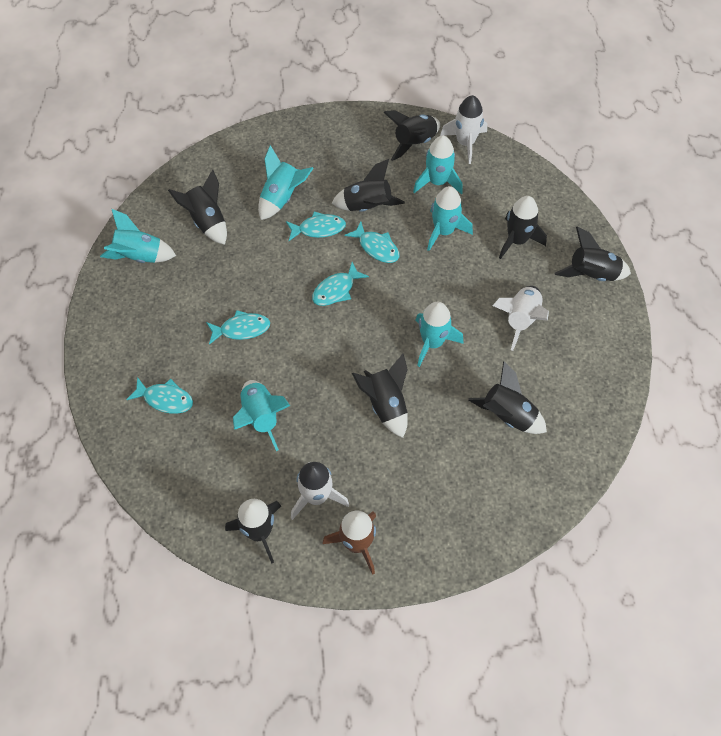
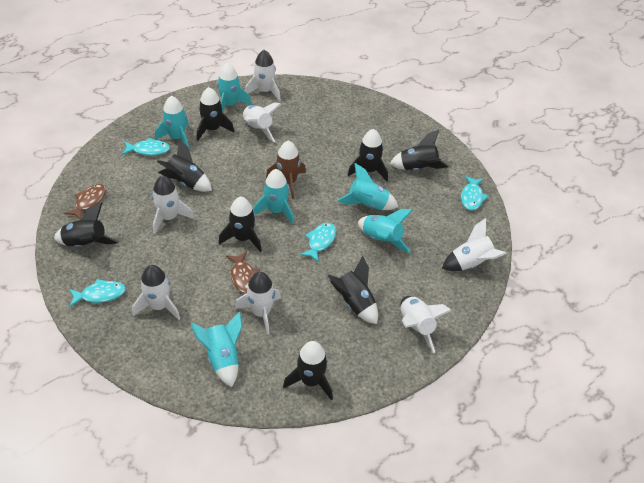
brown fish: none = 0 -> [64,184,106,220] [226,251,260,294] = 2
turquoise fish: [126,377,193,414] [206,310,270,345] [286,212,346,241] [312,262,369,306] [345,221,399,263] = 5 -> [69,279,126,307] [122,138,170,156] [300,223,336,262] [461,175,489,210] = 4
white rocket: [291,462,349,520] [440,95,487,164] [492,286,549,351] = 3 -> [132,265,180,320] [152,176,194,234] [235,272,281,335] [242,102,281,142] [245,50,281,101] [400,296,452,353] [442,218,507,271] = 7

